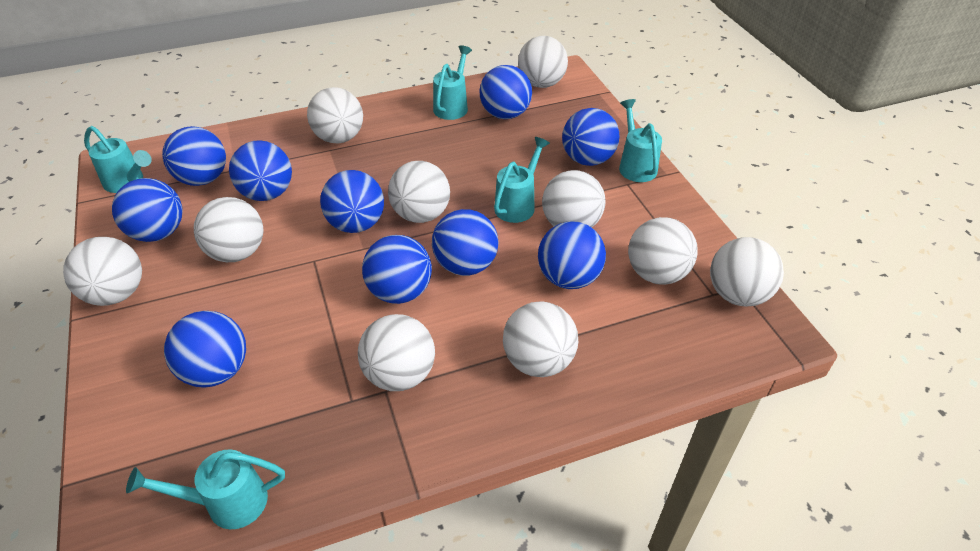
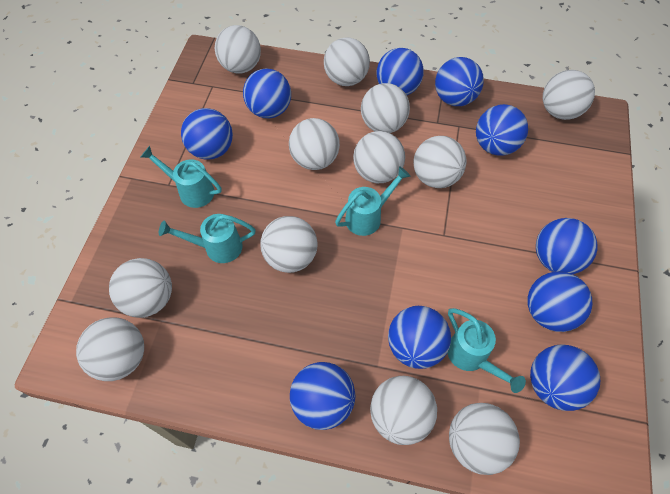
turquoise watering can: [84,126,152,193] [126,449,285,529] [433,45,472,120] [494,137,550,223] [619,99,662,182] = 5 -> [141,146,221,208] [159,214,256,263] [335,166,411,236] [447,308,526,393] = 4
white ball: [63,237,142,306] [194,197,263,262] [307,87,363,143] [358,314,435,391] [388,161,450,223] [503,302,578,377] [518,36,568,88] [542,170,605,227] [628,217,698,285] [710,237,784,306] = 10 -> [76,317,144,381] [109,258,172,318] [215,25,261,73] [260,216,318,273] [289,118,340,170] [324,37,370,86] [353,131,405,183] [361,83,410,133] [370,376,437,445] [413,136,467,188] [449,403,520,475] [543,70,595,120] = 12

